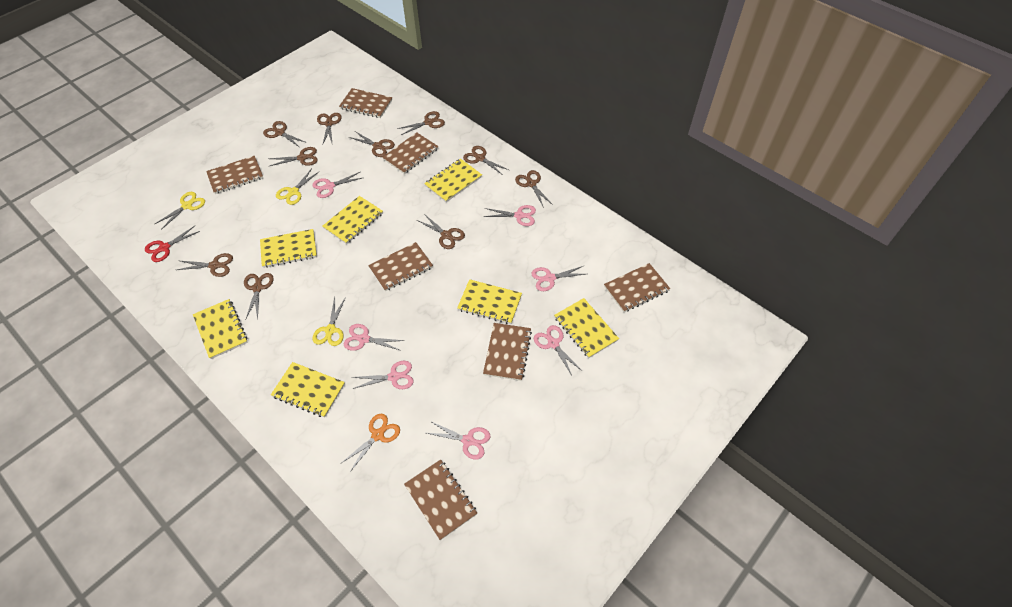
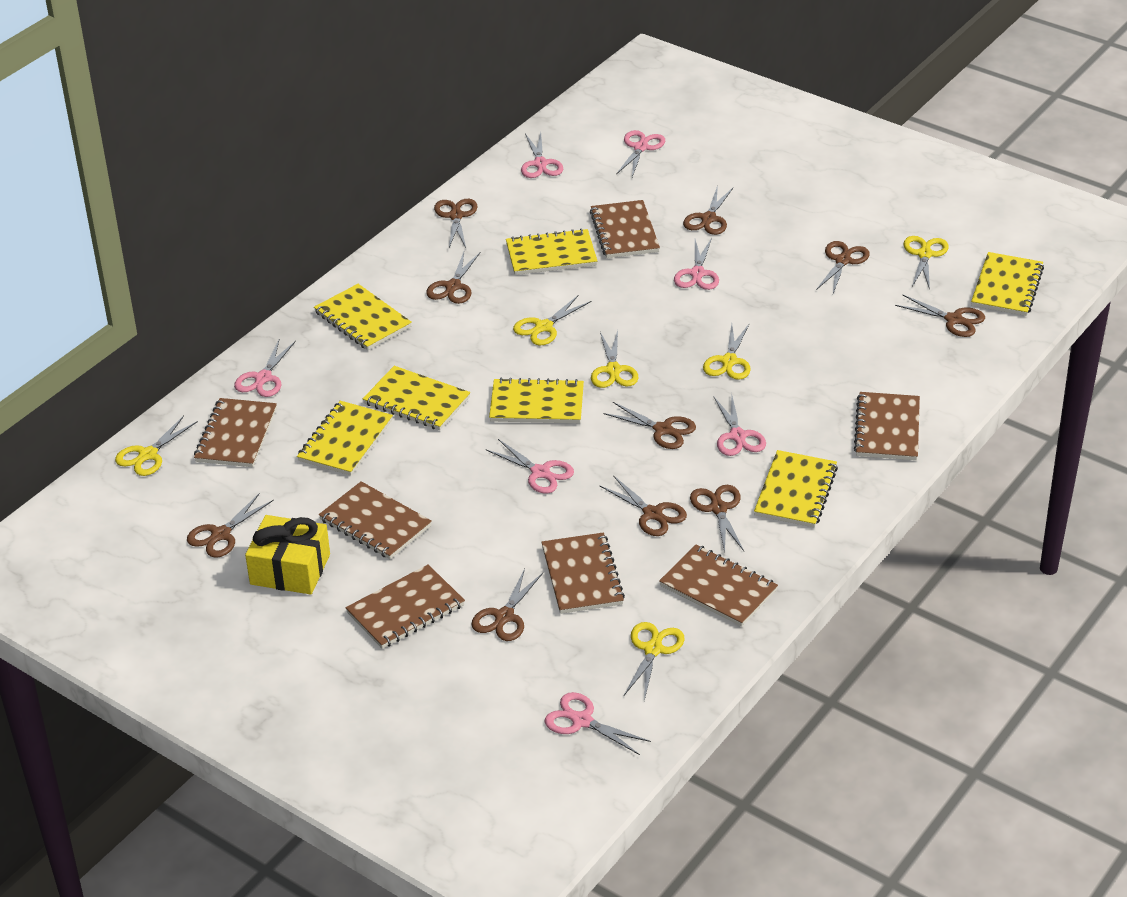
orange scissors: [340,414,400,472] = 1 -> none = 0
red scissors: [145,225,200,262] = 1 -> none = 0
yellow gift: none = 0 -> [245,515,330,594] = 1
yellow scissors: [155,192,205,230] [276,170,320,205] [312,296,346,346] = 3 -> [115,416,198,476] [513,295,592,345] [591,330,639,388] [624,622,685,701] [703,323,751,380] [903,236,948,290] = 6

